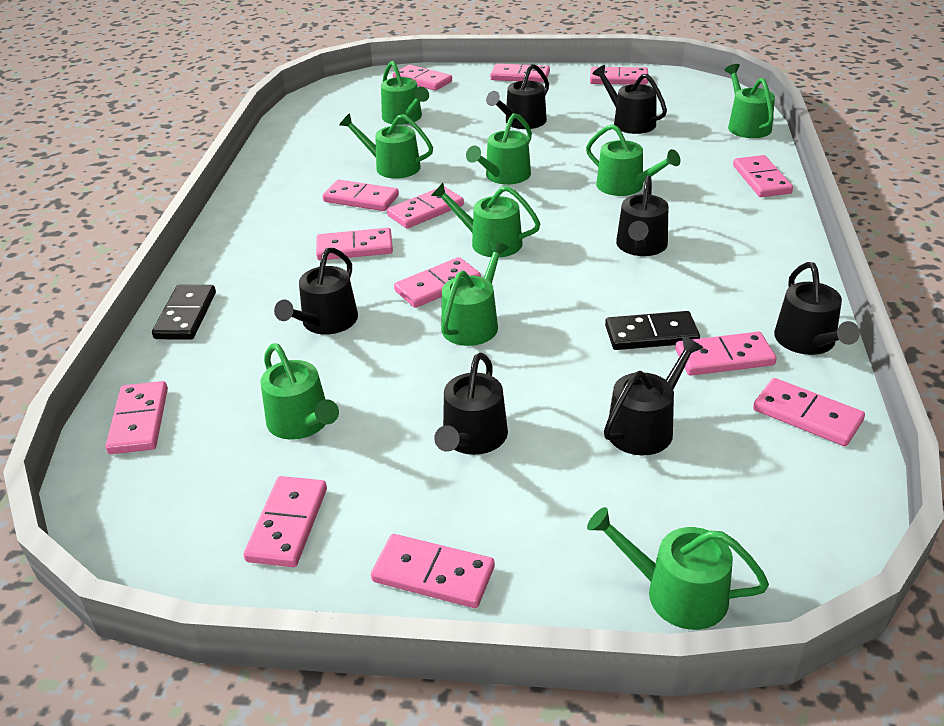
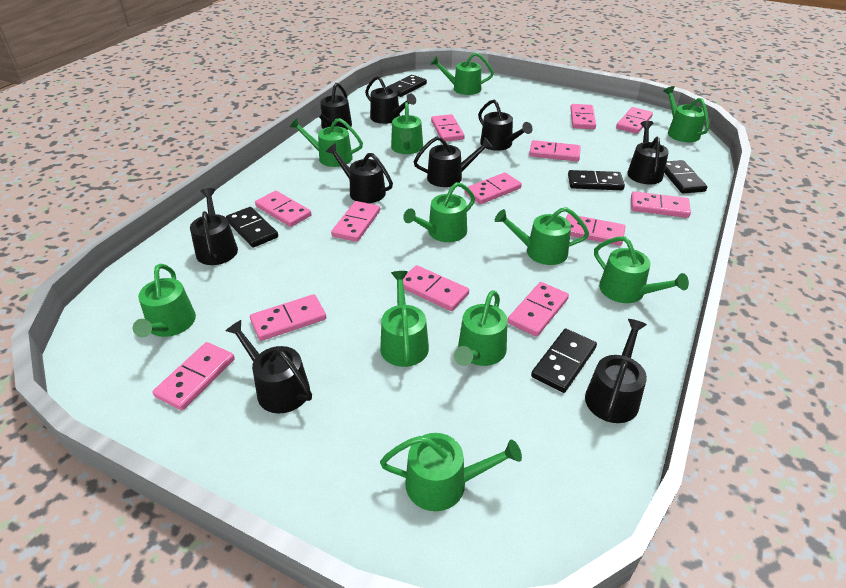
black domino: [152,285,216,340] [605,311,700,350] = 2 -> [226,207,278,248] [386,75,427,97] [531,329,597,393] [568,170,625,190] [664,160,707,194] = 5
black watering can: [274,248,358,335] [434,353,508,455] [486,64,549,129] [592,65,667,134] [604,336,703,455] [616,176,668,256] [774,262,860,355] = 7 -> [190,188,238,265] [225,320,312,414] [311,83,352,130] [326,144,393,203] [365,76,416,124] [413,136,493,187] [478,99,533,151] [585,319,647,423] [627,121,669,184] = 9
green watering can: [260,343,339,440] [339,113,433,179] [381,61,429,125] [431,183,540,258] [441,241,509,346] [466,113,532,184] [586,124,680,196] [587,507,769,630] [725,64,775,138] = 9 -> [133,264,196,338] [290,118,363,167] [380,271,429,367] [380,433,522,511] [391,102,423,154] [403,182,475,242] [430,53,494,95] [454,290,507,366] [495,207,589,265] [594,237,689,303] [663,86,709,142] = 11

